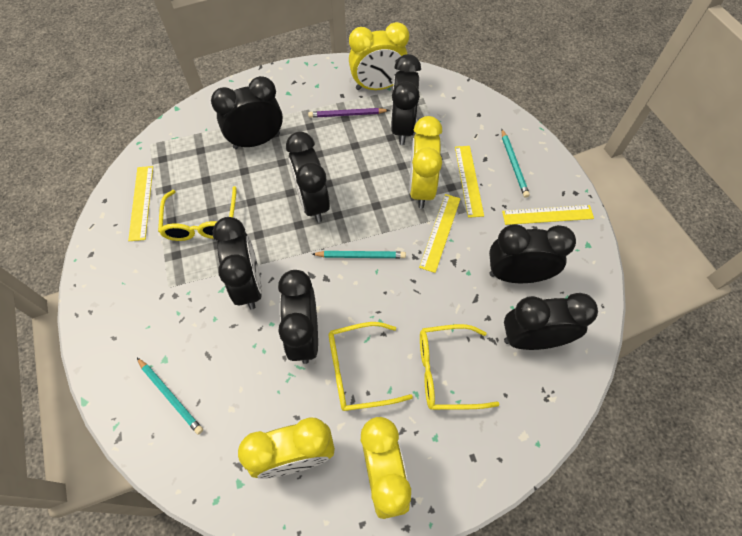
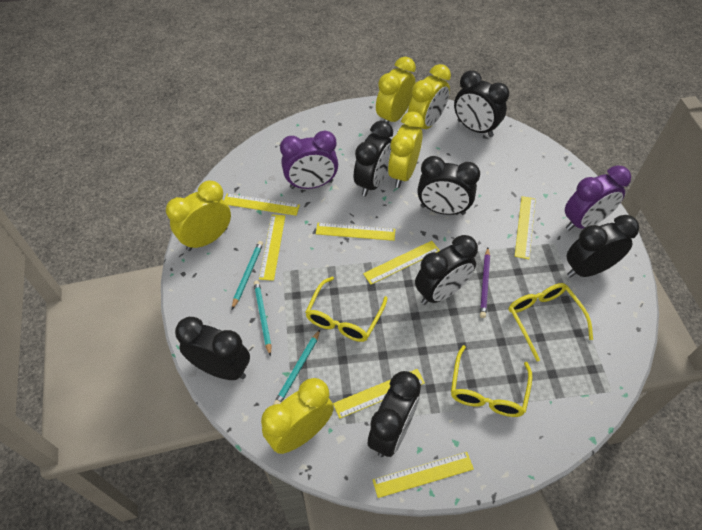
purple clock: none = 0 -> [280,130,338,189] [565,165,631,231] = 2
yellow clock: [238,417,335,479] [349,22,409,90] [361,417,411,519] [409,116,442,208] = 4 -> [166,181,231,251] [261,378,334,454] [376,57,416,123] [388,111,424,188] [408,64,451,129] = 5
yellow ruler: [128,166,153,241] [419,194,461,273] [455,146,484,218] [502,205,594,225] = 4 -> [224,194,300,216] [259,215,285,281] [316,223,395,241] [333,369,425,419] [363,241,440,285] [373,452,474,498] [514,196,536,259] = 7

